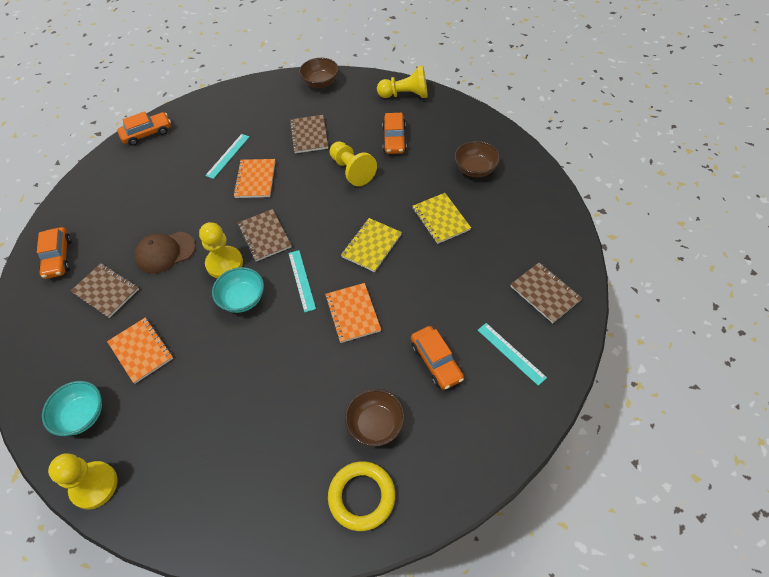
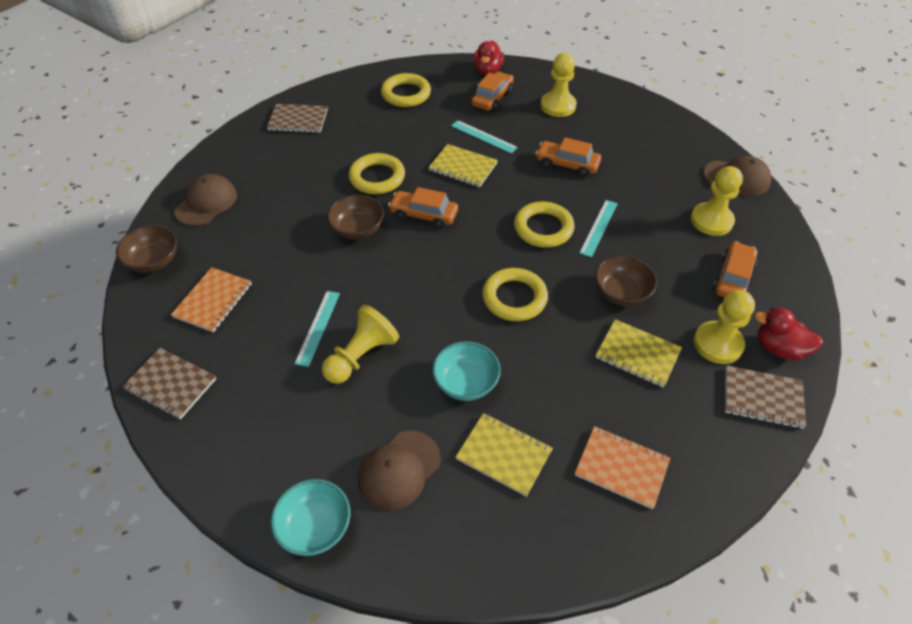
brown cap: [135,232,196,274] = 1 -> [174,174,237,226] [358,431,441,511] [703,156,771,196] = 3
brown notebook: [71,263,139,318] [238,209,292,262] [290,115,328,153] [510,263,582,323] = 4 -> [122,348,216,419] [267,104,328,133] [725,366,806,429] = 3
orange notebook: [107,318,173,384] [233,159,275,198] [325,283,381,343] = 3 -> [171,267,252,332] [575,426,670,509] = 2
red duck: none = 0 -> [473,41,504,75] [754,307,823,361] = 2
yellow notebook: [341,218,402,272] [412,193,471,244] = 2 -> [429,144,498,187] [456,413,553,497] [596,319,682,388] = 3
yellow ring: [328,461,395,531] = 1 -> [349,153,405,194] [381,73,431,107] [482,268,548,321] [514,202,575,248] = 4

